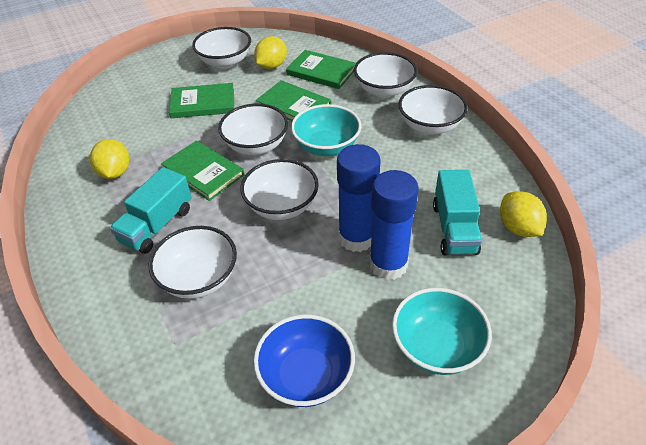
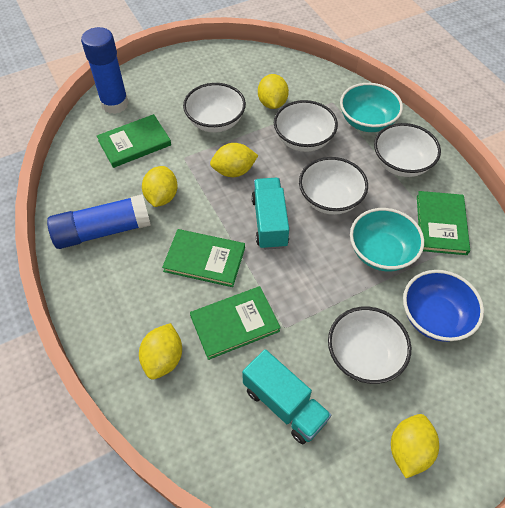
white bowl: [149,226,237,299] [192,27,251,69] [218,104,288,155] [240,159,319,220] [354,52,417,98] [399,85,468,135] = 6 -> [183,83,246,132] [274,100,338,152] [299,157,368,215] [328,307,411,384] [374,123,441,177] = 5
yellow lemon: [90,139,129,179] [254,36,287,69] [500,191,547,237] = 3 -> [139,323,182,379] [142,166,178,207] [210,143,258,177] [258,74,289,109] [391,414,439,478] = 5

